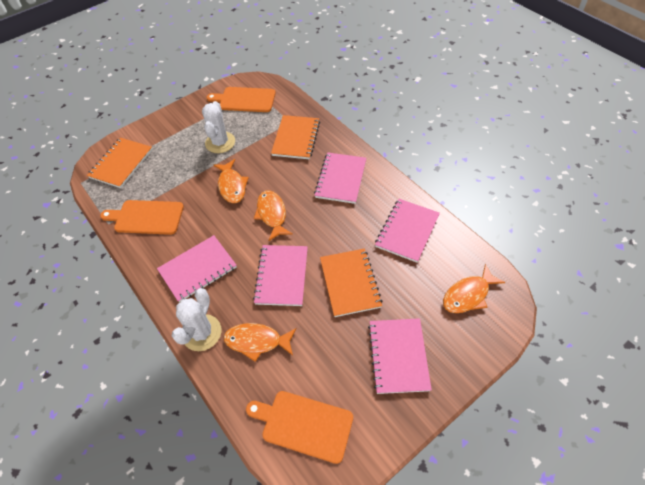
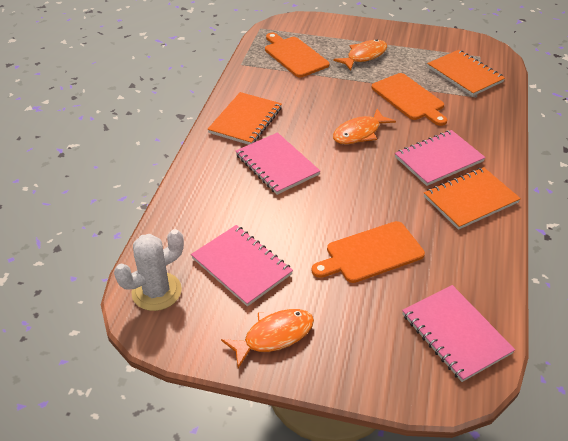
orange fish: [214,159,249,203] [224,323,296,362] [254,190,293,241] [443,264,506,313] = 4 -> [221,309,314,368] [333,39,387,71] [333,109,396,144] = 3
pink notebook: [157,235,237,303] [253,245,308,306] [314,152,366,204] [368,318,432,394] [375,199,440,263] = 5 -> [191,225,293,306] [236,132,320,195] [395,130,486,186] [402,285,515,382] = 4
white cactus: [172,288,221,351] [202,101,235,153] = 2 -> [114,229,184,311] = 1

